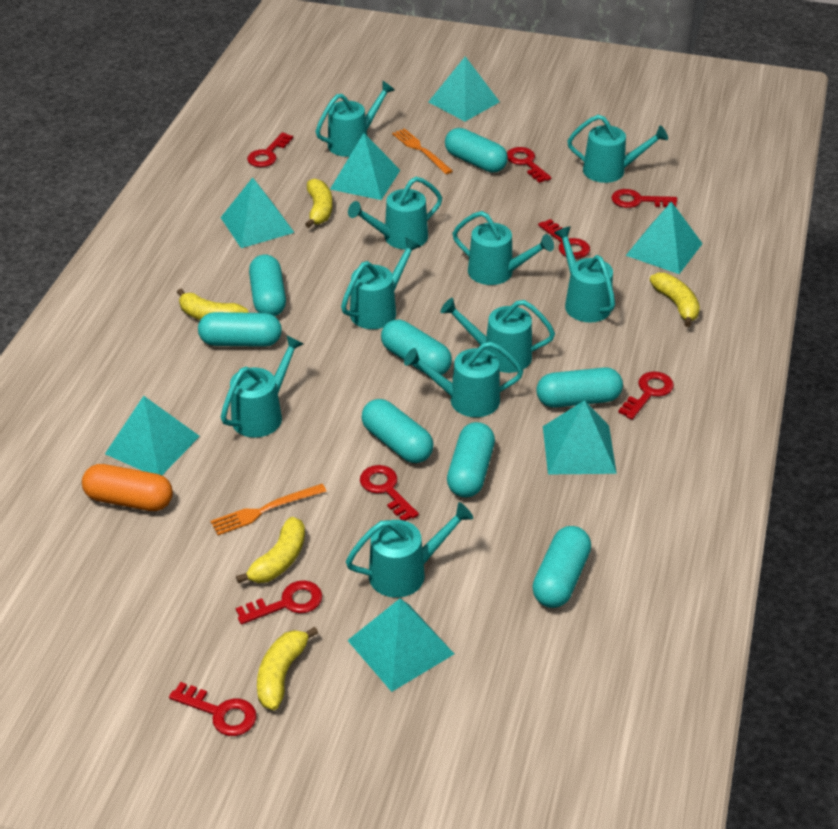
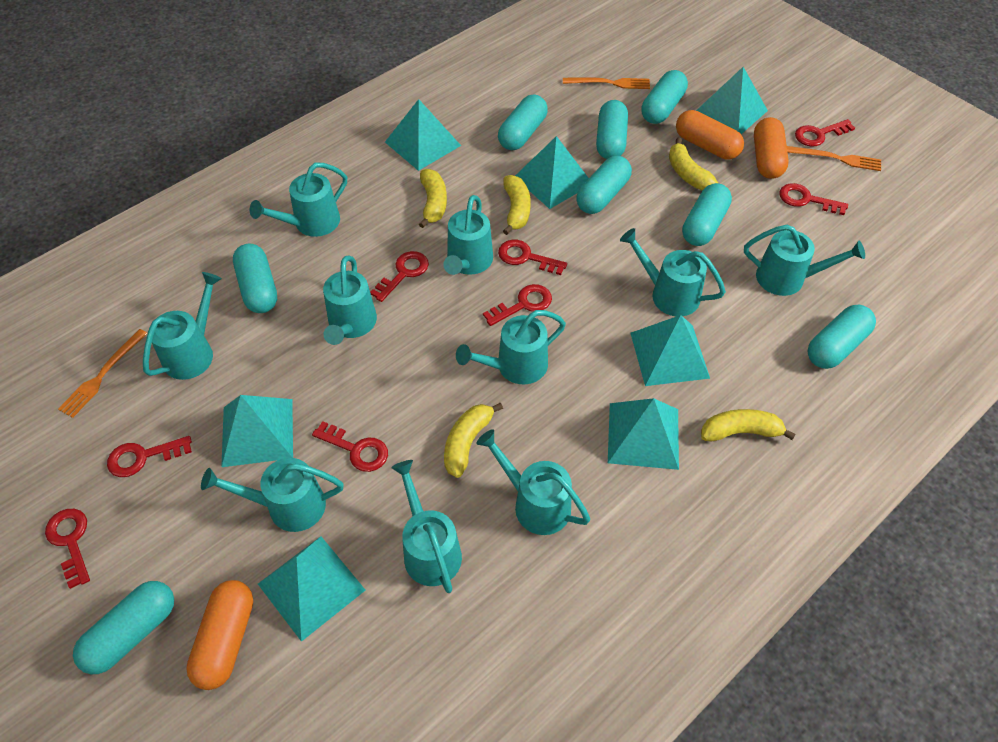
orange capsule: [82,464,173,511] = 1 -> [186,580,253,690] [676,110,744,160] [754,117,789,179] = 3
orange fork: [211,484,327,535] [392,128,453,174] = 2 -> [58,329,148,418] [563,77,650,89] [787,146,881,171] = 3

